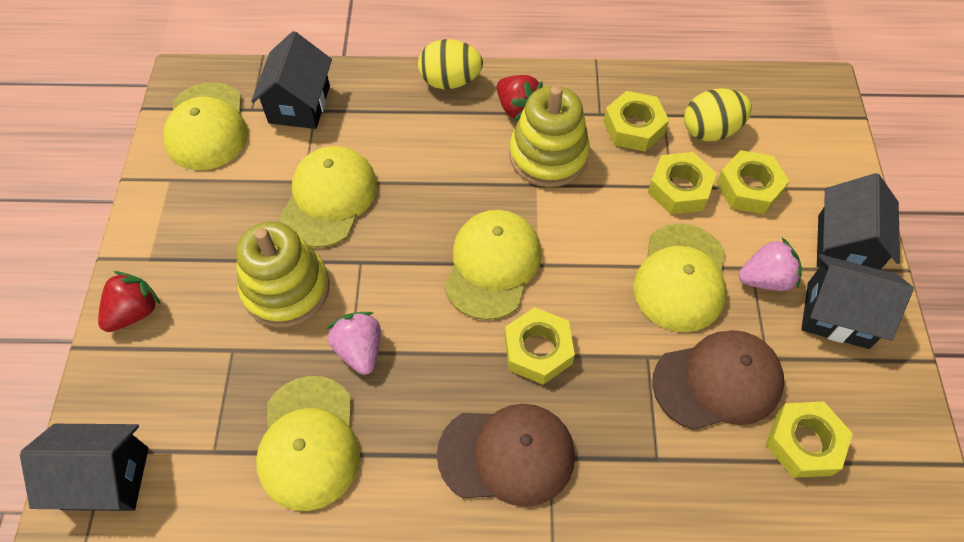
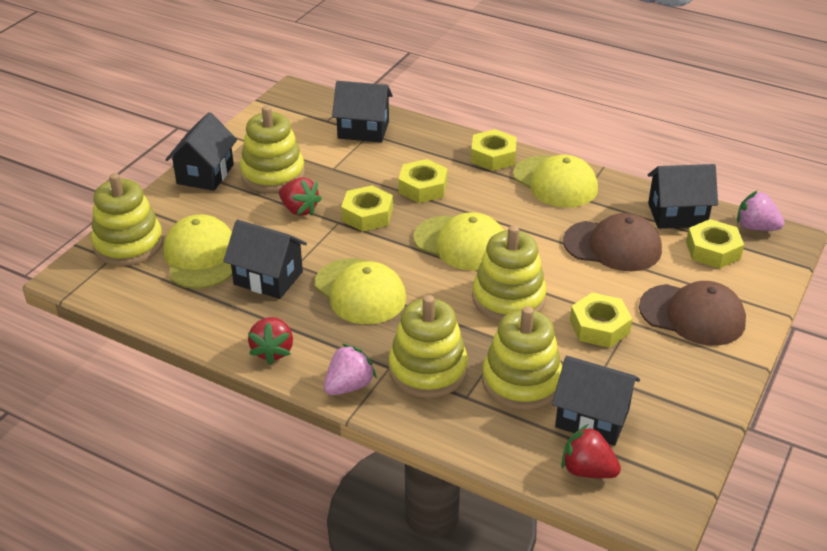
black house: [20,424,149,511] [251,31,332,129] [801,254,914,349] [817,173,900,270] = 4 -> [165,112,237,191] [223,220,307,299] [332,81,393,142] [552,356,640,446] [648,164,718,229] = 5
red strawberry: [98,271,160,332] [497,75,543,121] = 2 -> [248,317,293,365] [279,178,322,216] [561,424,621,478] = 3
yellow cap: [163,82,248,170] [256,376,360,511] [279,146,377,248] [444,210,542,320] [633,223,727,332] = 5 -> [163,214,232,289] [315,258,406,324] [413,212,504,271] [513,155,598,208] = 4
yellow egg: [418,39,483,89] [684,88,752,141] = 2 -> none = 0
yellow stacking toy: [236,221,330,327] [509,86,590,187] = 2 -> [91,173,164,266] [240,106,305,193] [388,295,468,398] [472,225,546,321] [482,306,562,410] = 5

